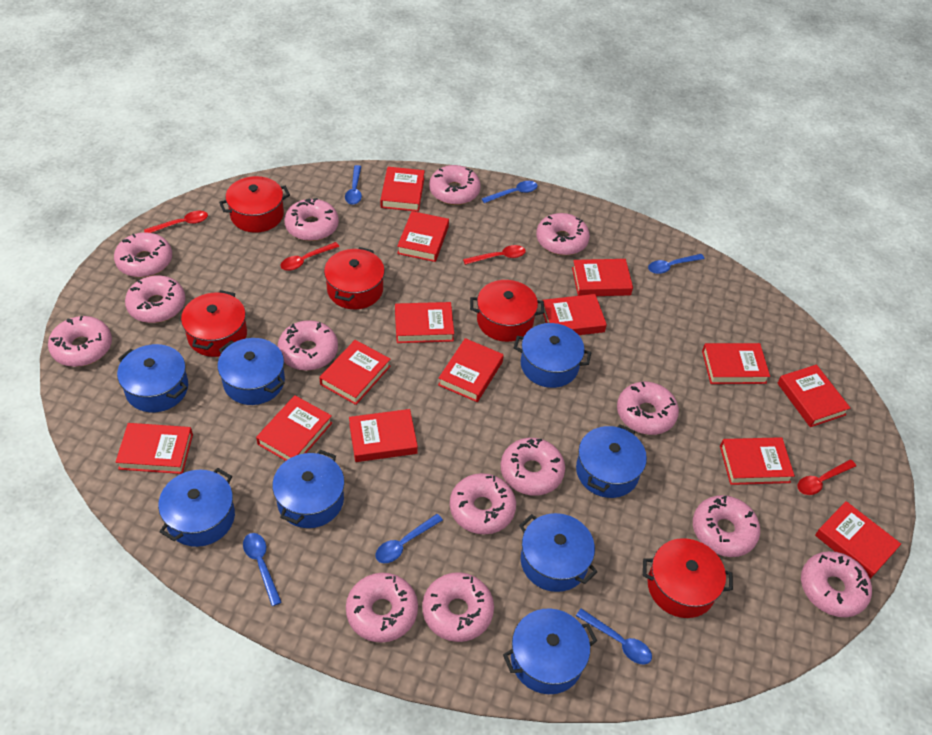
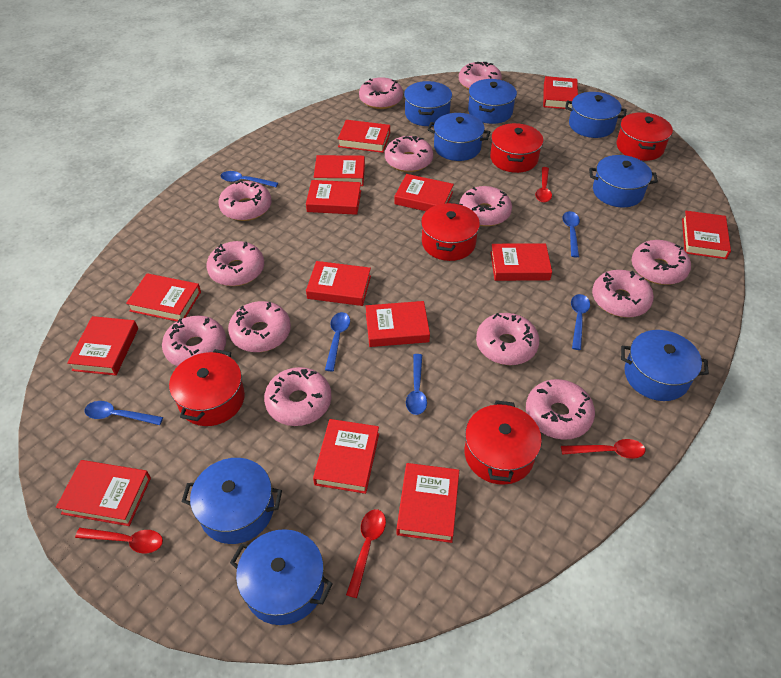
pink donut: [48,316,112,367] [114,232,172,277] [125,276,186,323] [278,320,338,371] [284,198,339,241] [346,573,418,643] [422,572,494,642] [429,165,481,205] [450,473,516,535] [501,438,565,496] [536,213,590,255] [617,382,679,435] [693,495,760,557] [801,551,872,617] = 14 -> [162,315,226,366] [206,241,264,286] [218,180,272,221] [228,301,291,352] [264,367,331,426] [359,77,403,109] [385,136,433,172] [459,62,502,90] [459,186,512,226] [476,313,539,365] [526,379,595,440] [592,270,654,318] [632,240,691,285] = 13

